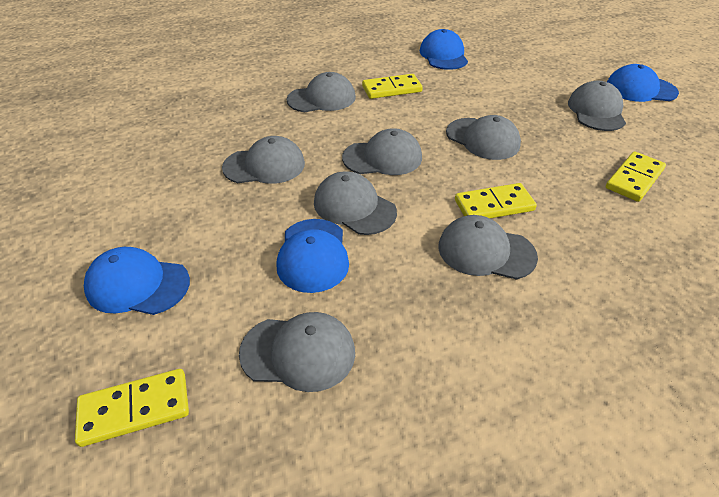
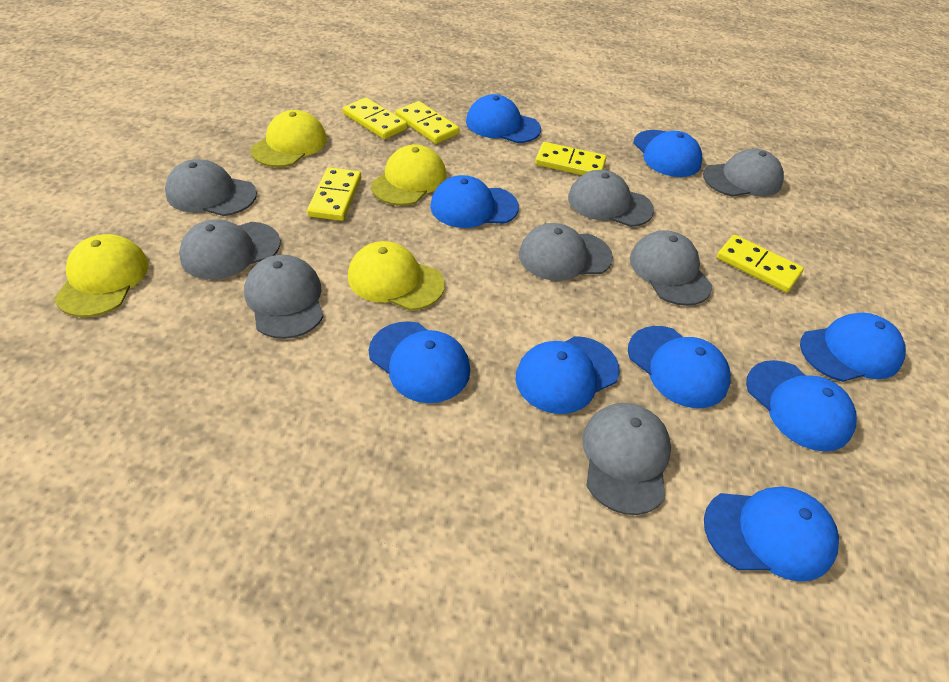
blue cap: [84,247,190,315] [276,219,349,293] [420,29,468,70] [607,64,679,102] = 4 -> [369,321,470,403] [430,175,519,228] [466,94,541,143] [516,336,620,414] [628,326,731,408] [633,130,703,177] [704,487,839,582] [746,360,857,451] [800,313,906,382] = 9
yellow cap: none = 0 -> [54,234,149,317] [251,110,327,167] [348,241,445,310] [371,145,446,206] = 4
yellow domino: [75,369,189,447] [362,74,423,99] [455,183,537,218] [606,151,666,202] = 4 -> [307,167,361,221] [343,97,408,139] [396,101,459,144] [535,142,606,175] [717,235,804,293] = 5

